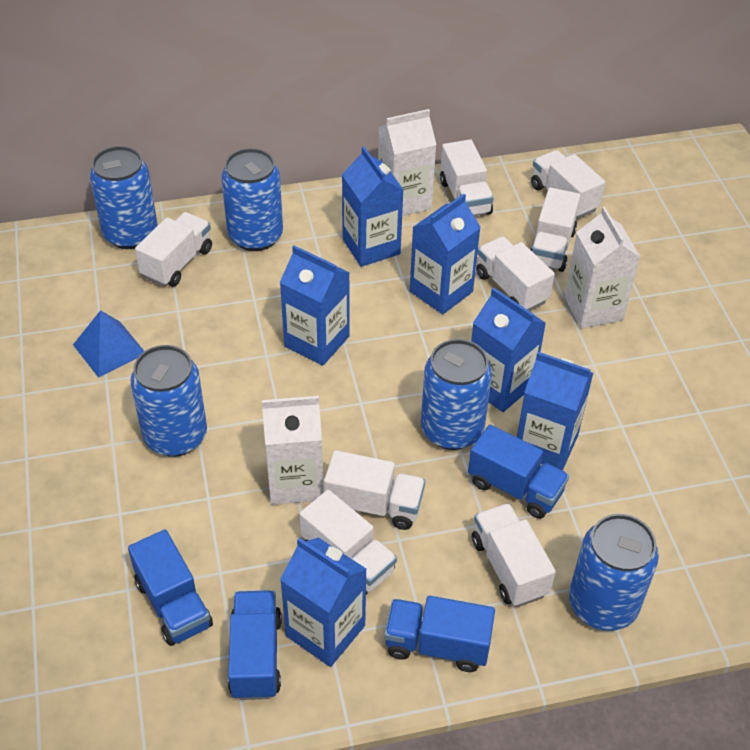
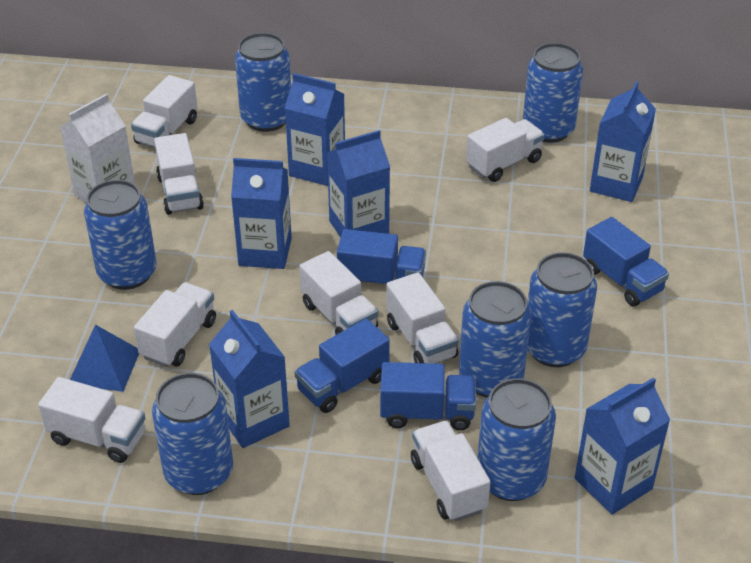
blue can: [89,146,158,249] [130,345,207,457] [221,148,283,251] [421,339,492,450] [569,514,659,631] = 5 -> [84,180,157,290] [152,373,233,495] [235,33,291,132] [459,281,532,397] [478,378,556,501] [523,43,583,143] [527,252,597,367] = 7
white carton: [262,396,324,505] [378,109,437,216] [564,207,640,329] = 3 -> [60,94,135,203] = 1

